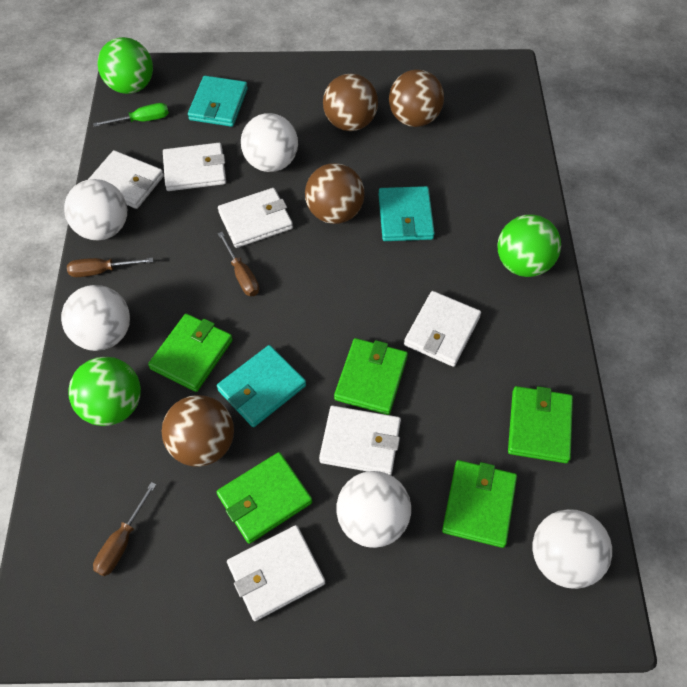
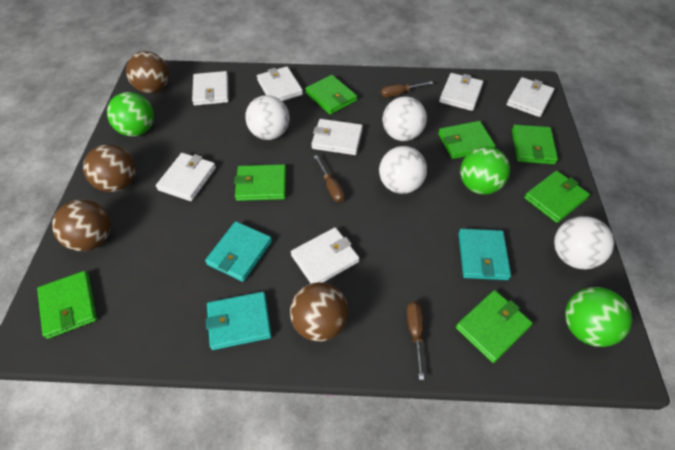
green screwdriver: [93,103,169,127] = 1 -> none = 0
green wallet: [148,314,233,392] [217,452,312,544] [334,338,408,415] [442,460,517,548] [508,386,573,463] = 5 -> [37,271,97,339] [234,164,286,201] [305,75,357,115] [438,121,496,159] [456,290,533,363] [512,125,558,164] [524,171,590,223] = 7
white ball: [61,285,130,351] [64,179,127,240] [241,113,298,172] [336,471,411,548] [533,509,612,589] = 5 -> [245,95,290,140] [379,146,427,194] [382,96,427,141] [554,216,614,269] = 4
white wallet: [88,150,164,209] [163,143,226,191] [218,188,293,248] [227,525,325,621] [319,406,401,475] [404,291,481,367] = 6 -> [156,153,216,201] [192,71,229,106] [257,66,303,101] [291,227,359,283] [311,119,363,155] [439,73,483,111] [507,77,555,117] = 7

